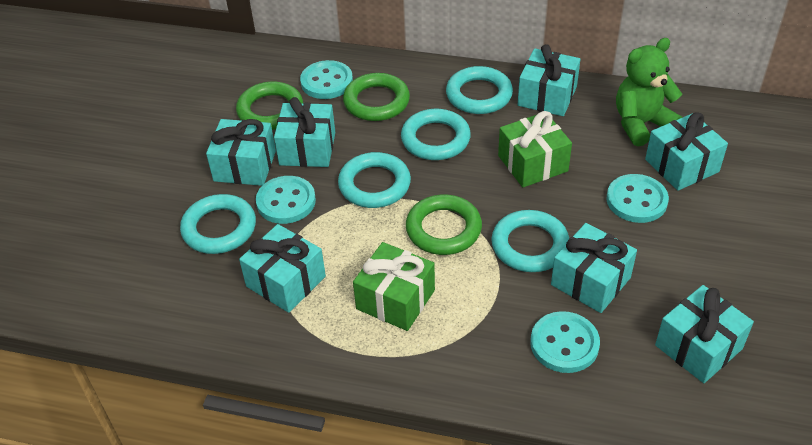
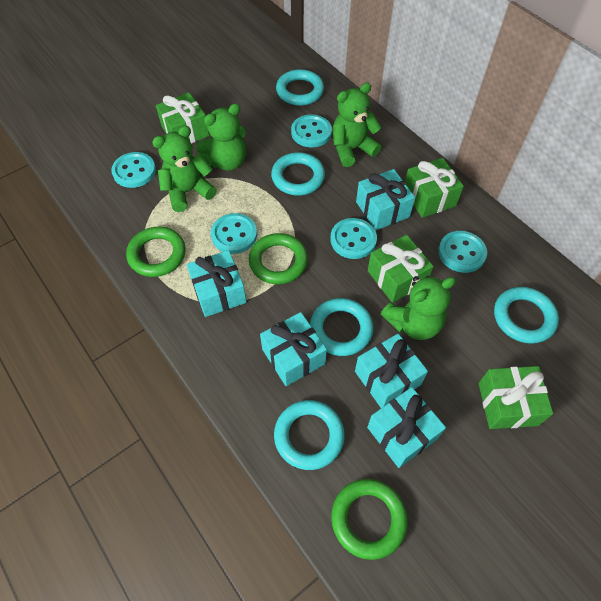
green gift: [353,242,435,331] [498,111,572,187] = 2 -> [156,92,209,144] [368,235,434,303] [405,158,464,218] [479,366,553,429] = 4
green teddy bear: [616,38,682,146] = 1 -> [152,126,217,212] [196,103,246,171] [333,83,382,167] [381,276,456,340] = 4
turquoise button: [256,176,316,224] [300,60,353,99] [531,311,600,373] [606,174,669,223] = 4 -> [111,152,156,188] [211,213,257,254] [291,114,332,148] [330,218,377,259] [438,231,487,273] = 5
turquoise gift: [206,119,276,186] [239,224,326,313] [274,97,335,167] [518,44,580,116] [551,223,637,313] [645,112,728,191] [655,285,754,383] = 7 -> [187,250,247,317] [260,312,327,386] [355,334,428,408] [356,169,415,231] [367,387,446,468] = 5

